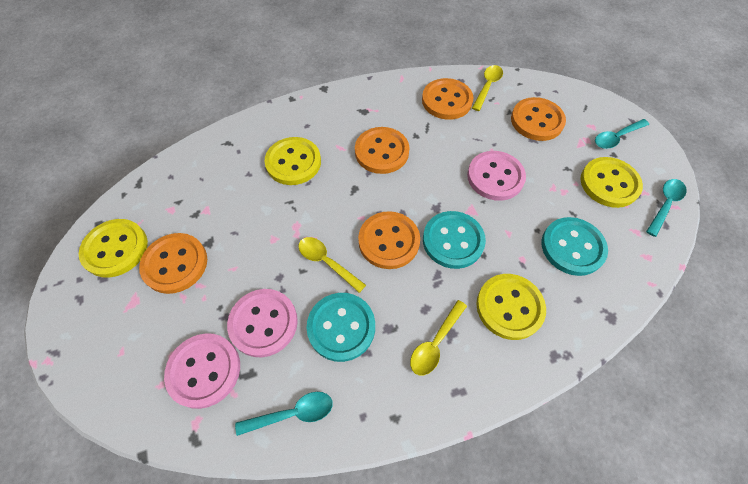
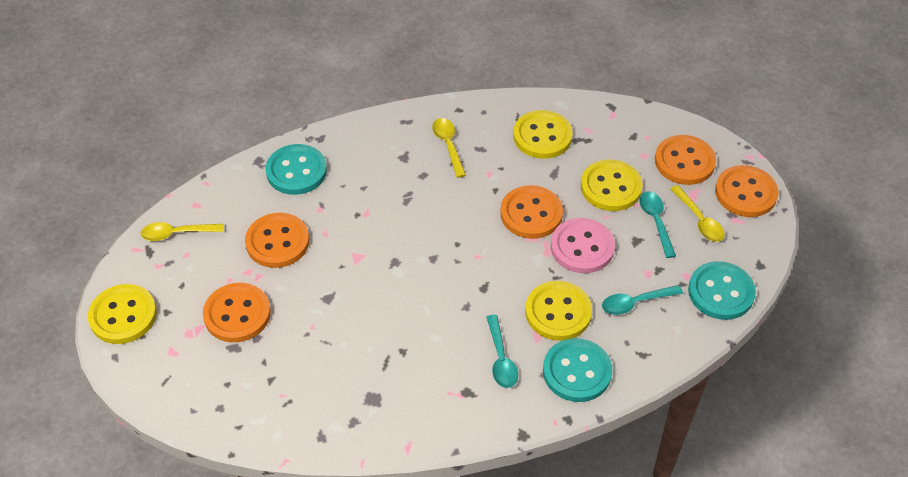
pink button: [164,333,240,409] [227,289,298,357] [467,151,526,201] = 3 -> [551,218,615,273] = 1

